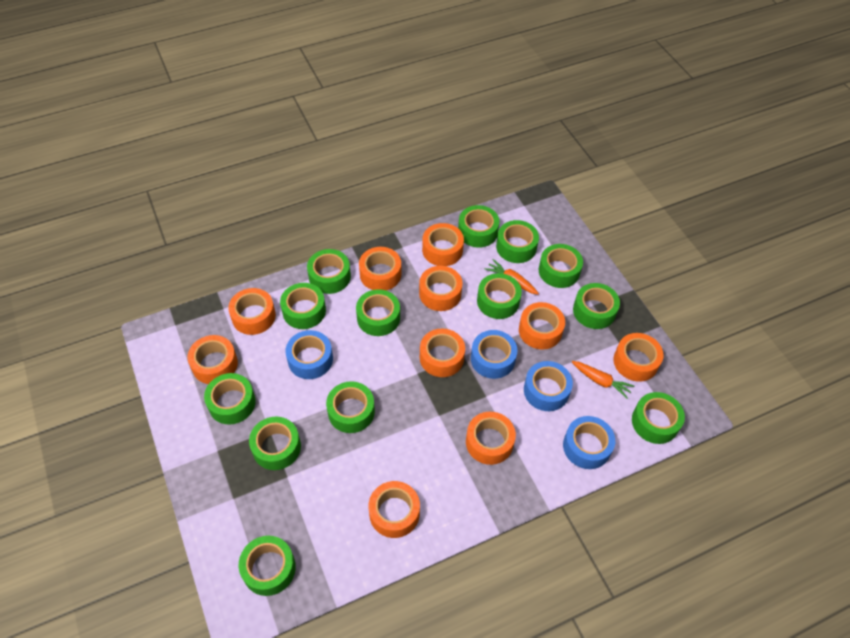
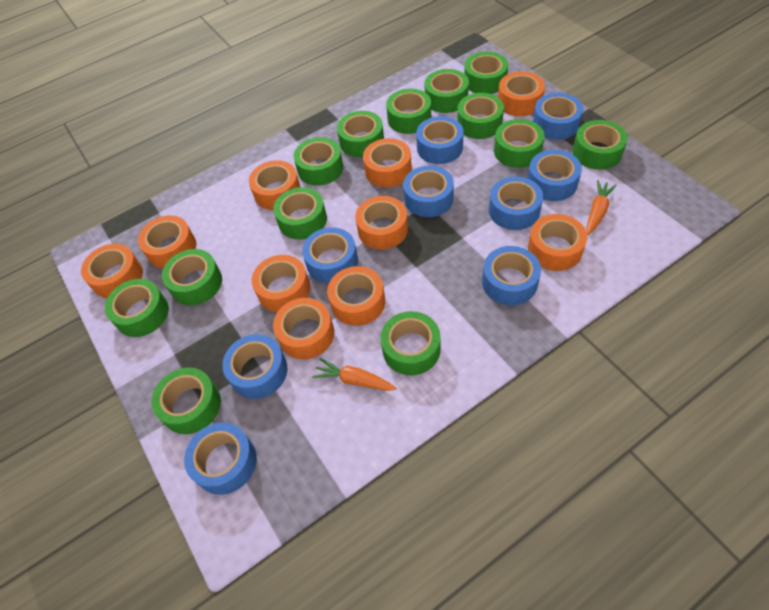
blue tape: [285,330,333,379] [471,330,517,379] [524,361,573,411] [563,416,615,469] = 4 -> [184,423,257,495] [222,334,287,399] [302,227,358,283] [403,166,454,217] [416,116,464,164] [482,246,541,305] [489,177,543,230] [528,150,582,201] [533,93,583,140] = 9

